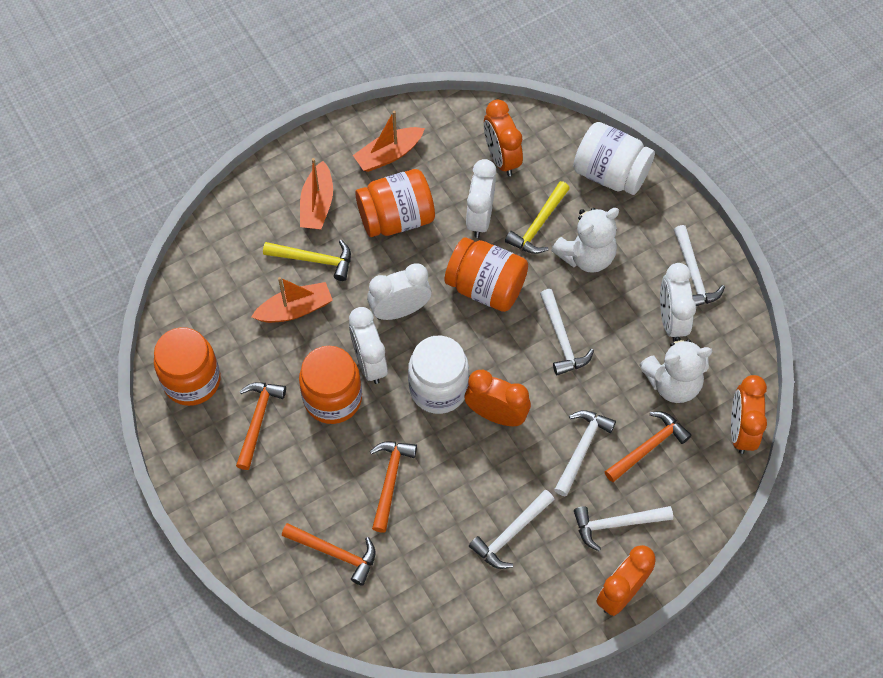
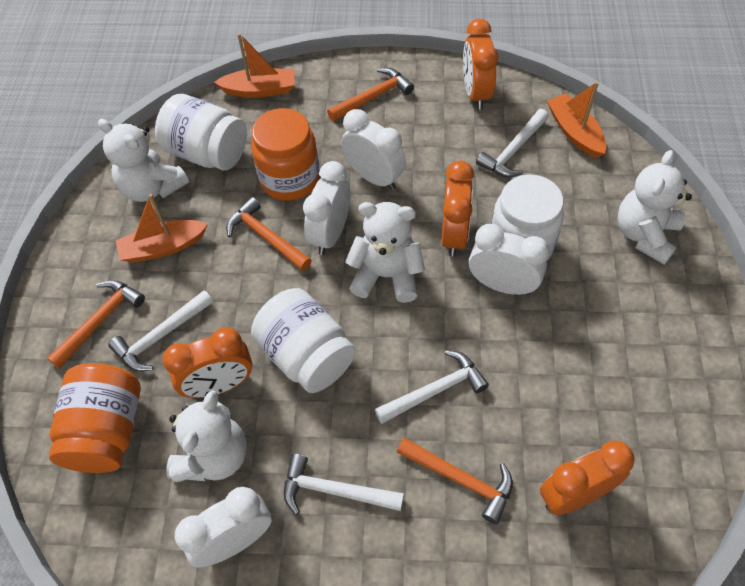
orange jar: [154,327,220,406] [299,346,362,424] [355,169,435,237] [444,237,528,312] = 4 -> [49,363,141,473] [251,108,320,201] = 2
white hammer: [469,490,555,569] [540,289,594,375] [554,410,616,497] [574,506,673,551] [674,225,725,306] = 5 -> [108,290,213,372] [284,454,404,515] [375,350,489,424] [476,109,549,177] = 4
white jar: [408,335,469,414] [573,122,655,195] = 2 -> [155,94,247,170] [251,288,355,393] [491,174,564,262] = 3
white teddy bear: [551,208,619,273] [639,337,713,403] = 2 -> [98,119,189,202] [167,390,247,482] [345,202,425,303] [618,150,692,265] = 4
yellow hammer: [263,240,351,281] [505,181,570,254] = 2 -> none = 0

